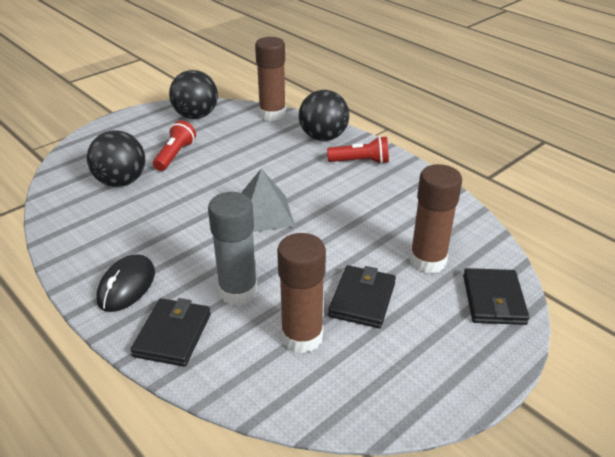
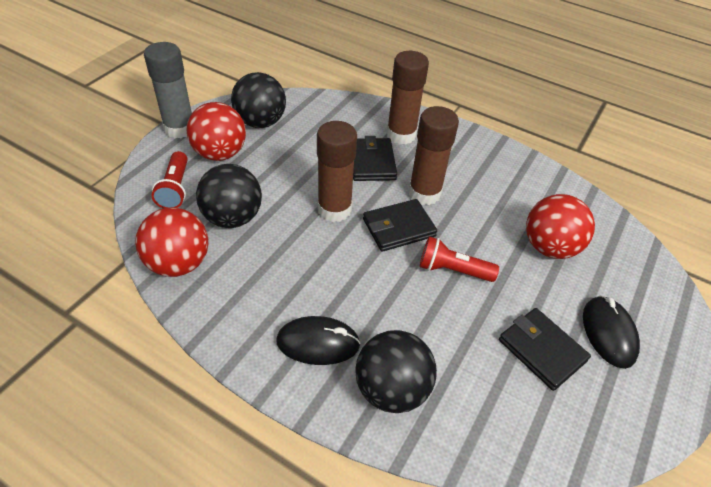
black mouse: [96,255,155,312] = 1 -> [276,316,361,365] [583,296,640,369] = 2
grey pyramid: [241,169,295,232] = 1 -> none = 0
red ball: none = 0 -> [135,208,209,277] [187,102,246,161] [526,194,595,259] = 3

